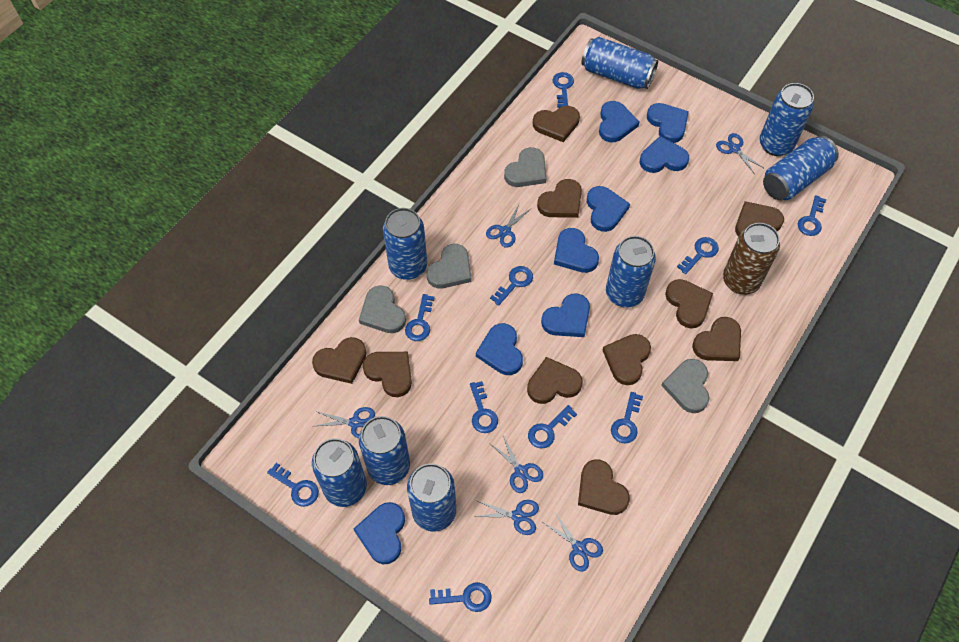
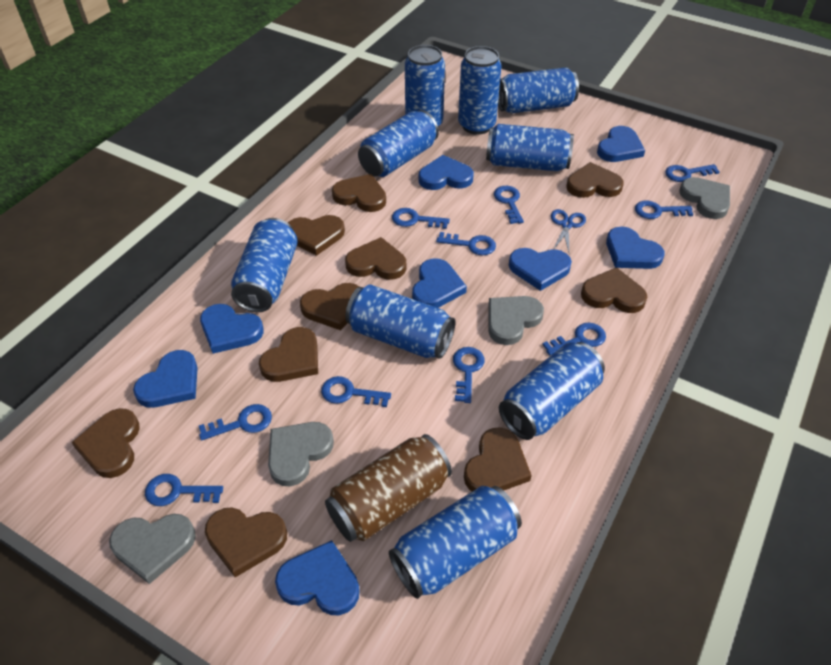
blue can: [312,438,367,507] [359,416,410,485] [383,208,427,280] [407,464,456,531] [581,37,658,89] [606,236,656,307] [760,83,814,156] [763,136,839,200] = 8 -> [231,218,298,312] [345,284,455,359] [358,110,439,177] [389,486,522,599] [405,45,445,127] [458,46,502,135] [486,124,574,171] [498,68,579,113] [499,342,605,440] = 9
blue scissors: [315,407,375,439] [474,500,539,535] [486,204,530,248] [491,434,543,493] [543,511,603,572] [716,133,765,174] = 6 -> [551,209,586,252] = 1

